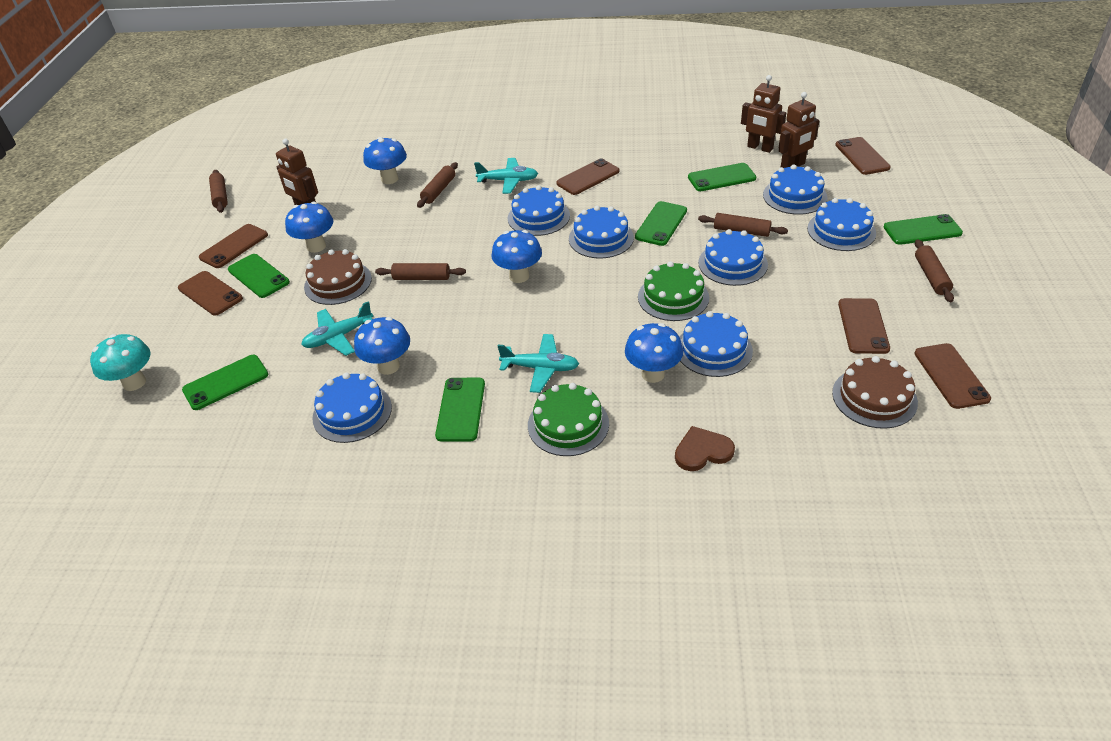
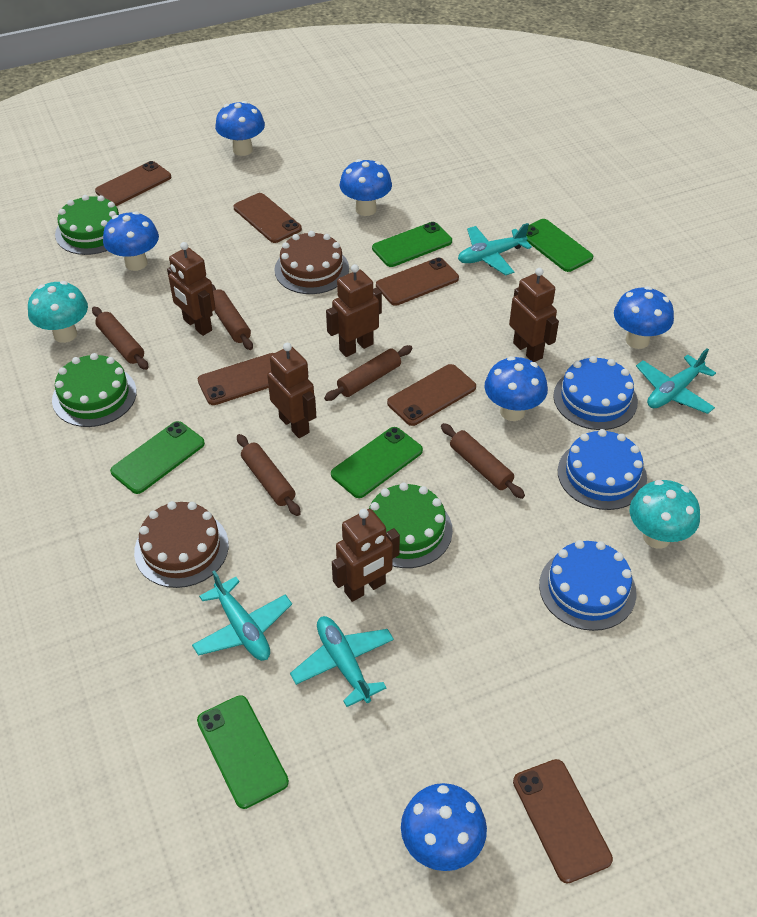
blue cake: [312,373,392,443] [507,185,570,236] [569,206,634,258] [680,311,753,377] [698,229,768,286] [763,165,828,215] [807,198,876,251] = 7 -> [539,540,636,631] [553,356,638,430] [558,429,647,510] = 3
blue mushroom: [285,202,333,253] [354,317,410,375] [363,137,407,184] [492,230,542,283] [625,323,683,383] = 5 -> [103,211,159,271] [215,101,265,156] [340,159,392,216] [401,783,487,871] [485,356,548,421] [614,286,674,349] = 6
brown heart: [675,426,735,471] = 1 -> none = 0
brown robot: [276,139,318,205] [741,75,786,153] [779,92,819,168] = 3 -> [167,242,215,336] [267,343,316,438] [326,264,382,357] [332,509,400,602] [509,268,559,362] = 5
green cake: [528,383,609,456] [638,261,709,321] = 2 -> [52,353,137,427] [55,195,120,255] [368,482,453,568] = 3
green phone: [182,355,268,410] [228,254,290,298] [435,378,485,442] [635,201,687,246] [688,163,756,191] [884,214,963,245] = 6 -> [110,421,205,494] [197,695,289,809] [331,427,423,498] [372,222,452,267] [526,219,593,272] = 5
turquoise mushroom: [90,334,150,391] = 1 -> [28,281,88,343] [630,480,700,549] = 2
turquoise plane: [301,301,373,356] [474,158,538,194] [497,334,579,393] = 3 -> [192,570,292,661] [290,616,394,707] [458,223,532,275] [636,348,716,414] = 4

